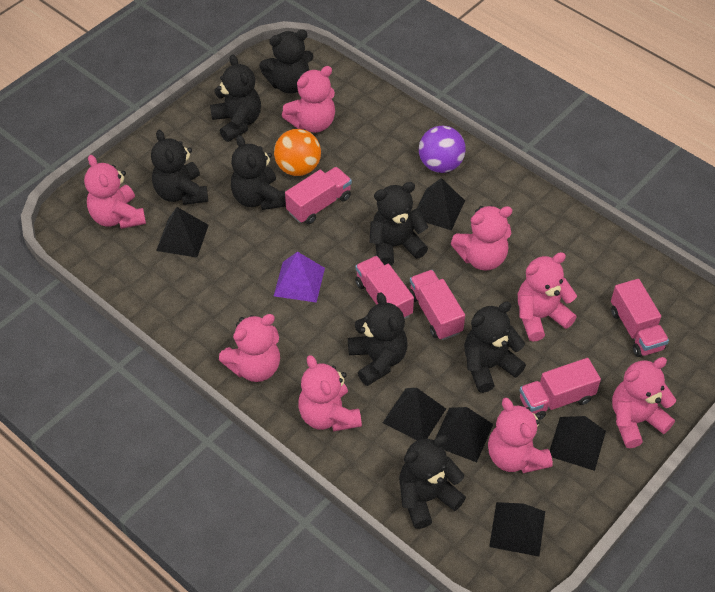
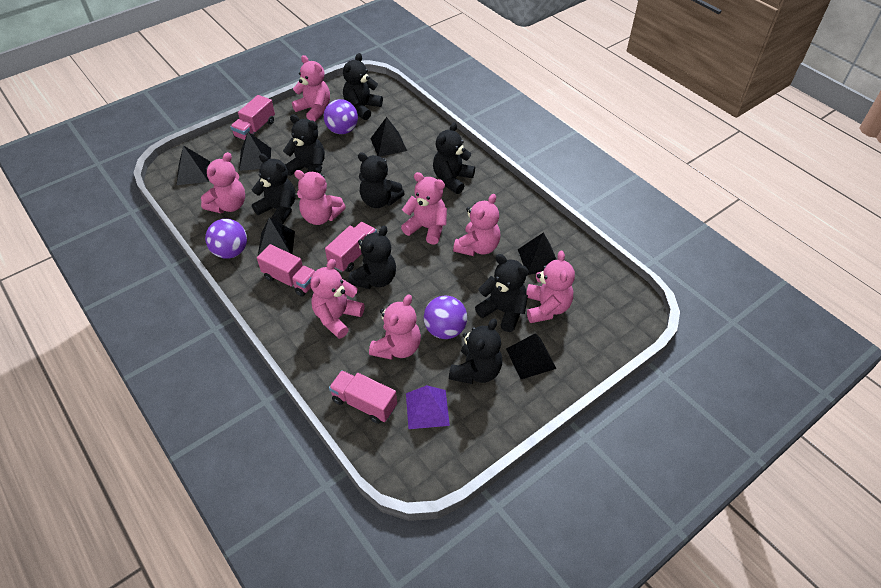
orange ball: [274,129,321,176] = 1 -> none = 0
pink truck: [285,167,352,224] [355,256,414,319] [409,270,465,340] [520,358,601,420] [611,279,669,357] = 5 -> [230,95,275,140] [257,244,315,297] [325,222,377,272] [329,370,397,424] = 4
purple ball: [419,126,466,173] = 1 -> [205,219,247,259] [324,99,358,134] [424,296,467,339] = 3

